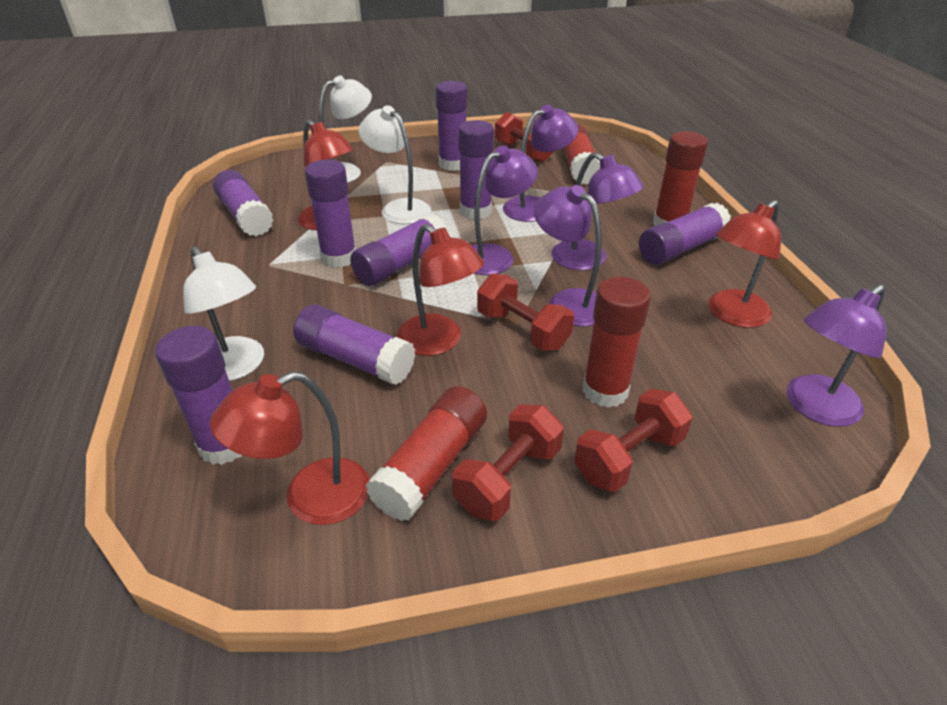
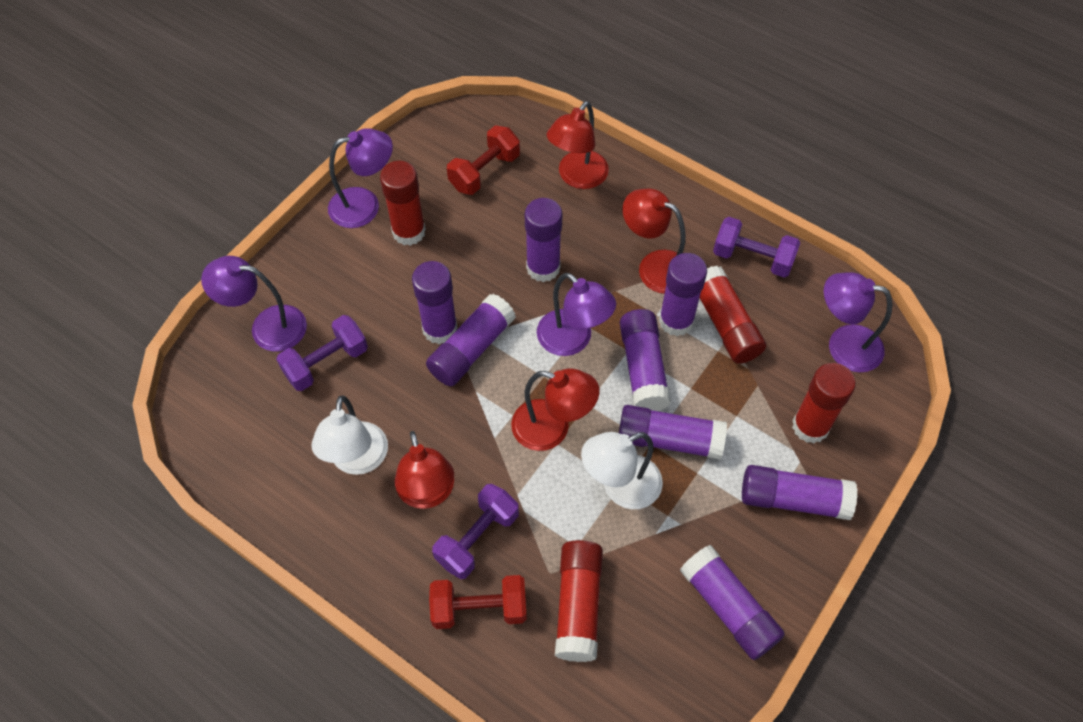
purple dumbbell: none = 0 -> [276,315,368,391] [432,484,519,579] [713,217,800,277] = 3
purple lamp: [472,146,538,275] [503,105,579,222] [534,185,602,327] [551,152,644,270] [787,284,886,427] = 5 -> [201,256,307,351] [328,128,393,228] [537,273,616,356] [824,272,892,372] = 4
red dumbbell: [452,404,564,521] [477,273,574,351] [495,112,554,162] [574,389,693,492] = 4 -> [429,575,527,629] [447,125,520,195] = 2
white lamp: [183,246,264,381] [319,76,372,183] [359,105,431,224] = 3 -> [311,395,388,475] [581,432,663,509] = 2

